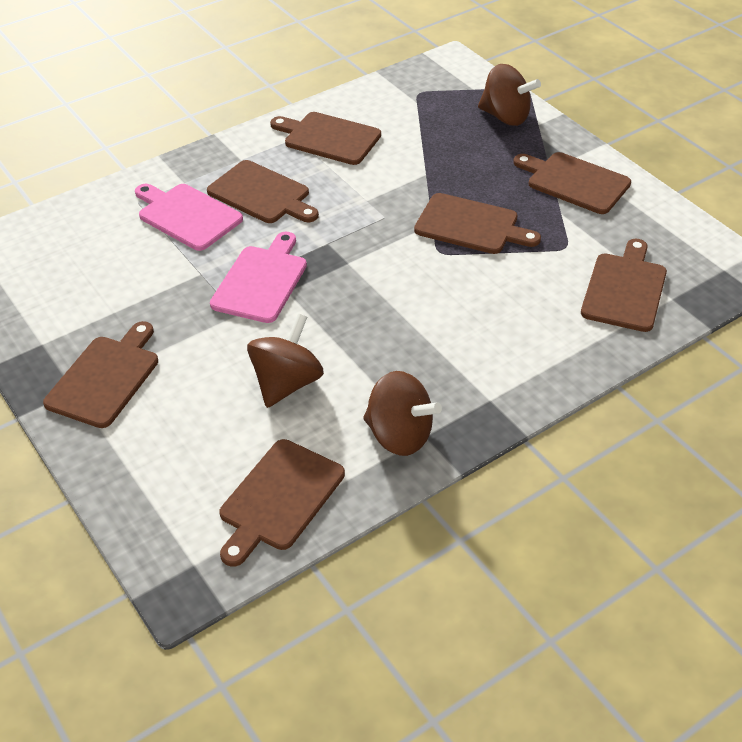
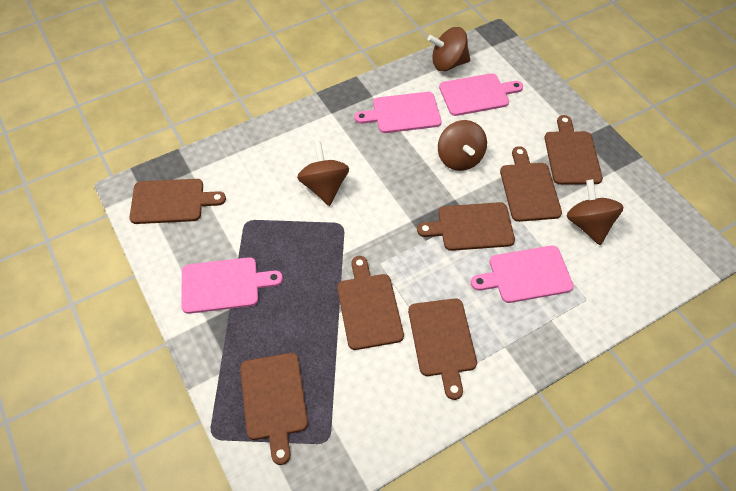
brown spinning top: [247,314,324,408] [363,371,442,456] [478,64,541,126] = 3 -> [297,142,349,206] [427,27,470,71] [438,120,487,171] [567,179,624,245] = 4
pink cutting board: [135,184,243,251] [210,232,307,323] = 2 -> [181,257,283,314] [355,92,442,133] [439,73,523,116] [471,246,574,303] = 4

